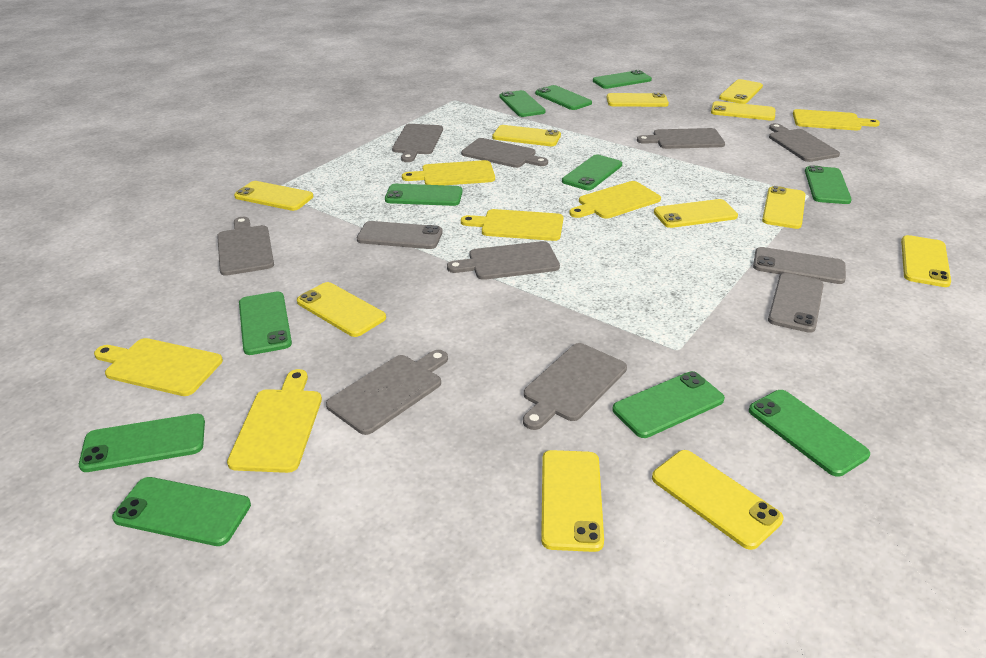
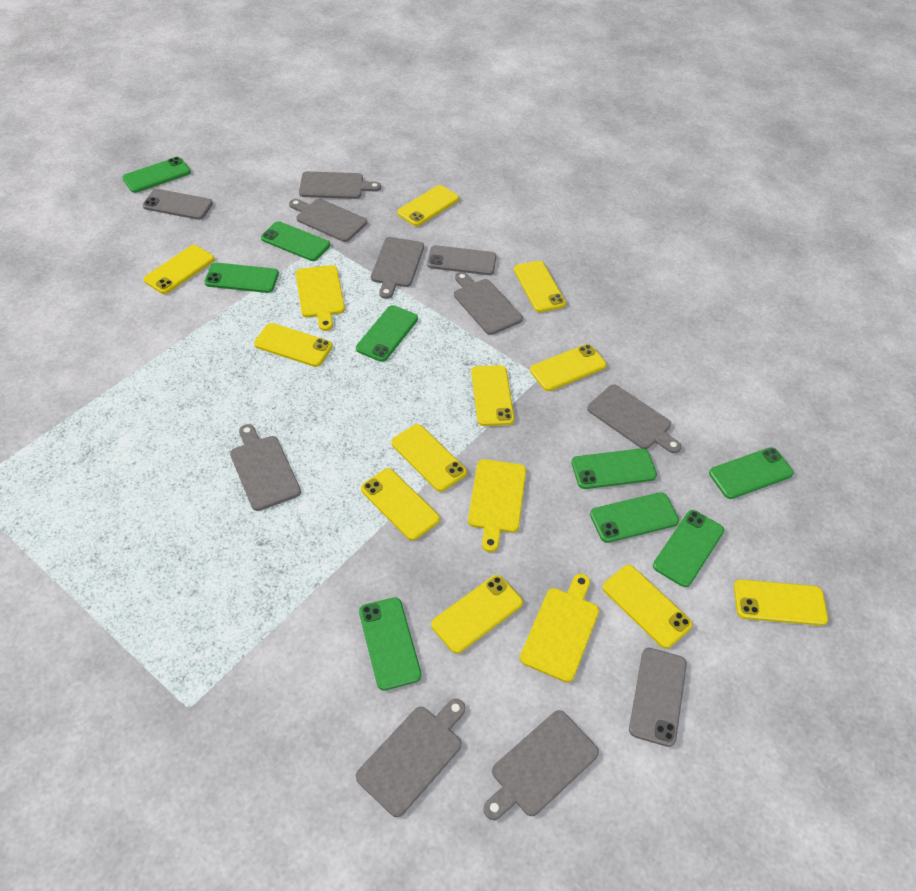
green phone: [79,414,205,472] [112,477,251,546] [239,291,292,355] [385,184,463,206] [499,90,546,117] [535,85,592,110] [562,155,622,190] [593,70,652,89] [612,371,725,438] [749,390,870,477] [805,165,852,204] = 11 -> [122,157,191,193] [204,263,279,293] [261,221,330,261] [356,305,418,362] [359,597,422,691] [571,448,657,489] [590,492,679,543] [653,510,724,587] [709,447,794,499] = 9
yellow cutting board: [94,338,223,396] [227,369,322,473] [402,160,495,185] [461,209,563,241] [569,181,661,219] [793,109,880,130] = 6 -> [296,265,345,331] [468,459,526,552] [520,574,599,682] = 3

